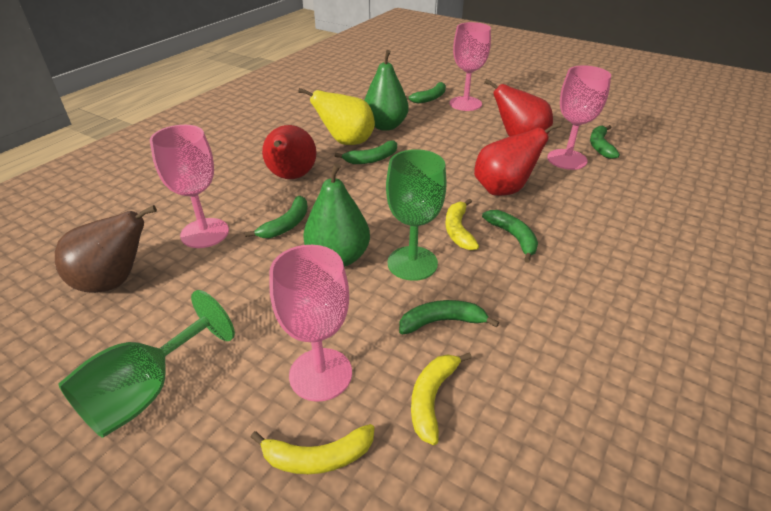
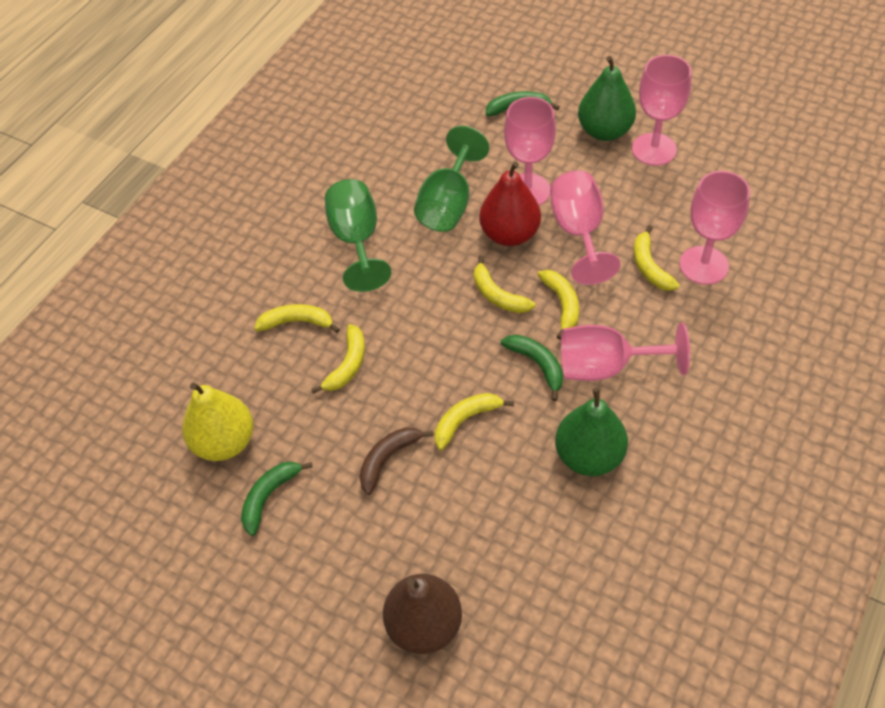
brown banana: none = 0 -> [359,427,433,495] = 1
green banana: [245,196,308,238] [335,140,397,164] [399,300,499,335] [406,82,446,104] [482,210,538,263] [590,125,620,159] = 6 -> [241,461,313,536] [486,91,560,116] [501,335,563,401] = 3
pink goblet: [150,125,229,248] [269,245,352,402] [450,22,491,111] [547,65,611,170] = 4 -> [504,97,556,206] [550,171,620,285] [561,323,690,381] [632,55,692,166] [679,171,750,285] = 5
red pear: [262,125,317,179] [474,122,561,196] [484,79,553,137] = 3 -> [479,162,541,246] = 1
yellow banana: [251,424,375,474] [411,352,472,445] [445,199,479,250] = 3 -> [254,304,340,333] [311,324,365,394] [435,393,514,450] [474,256,536,313] [537,270,579,340] [634,225,680,291] = 6

